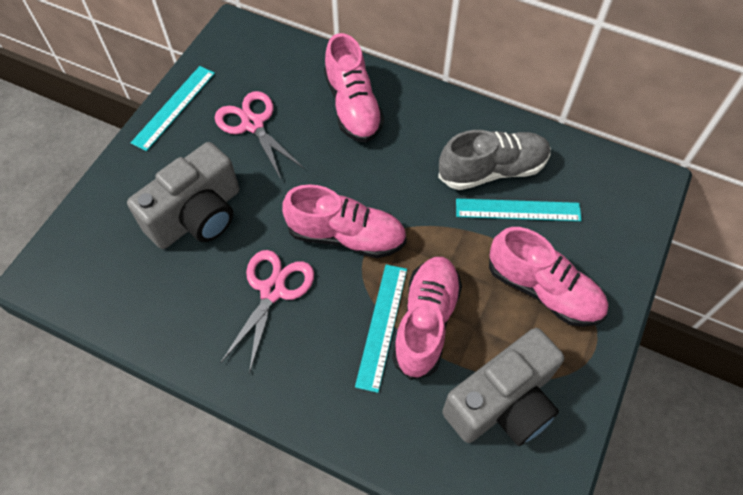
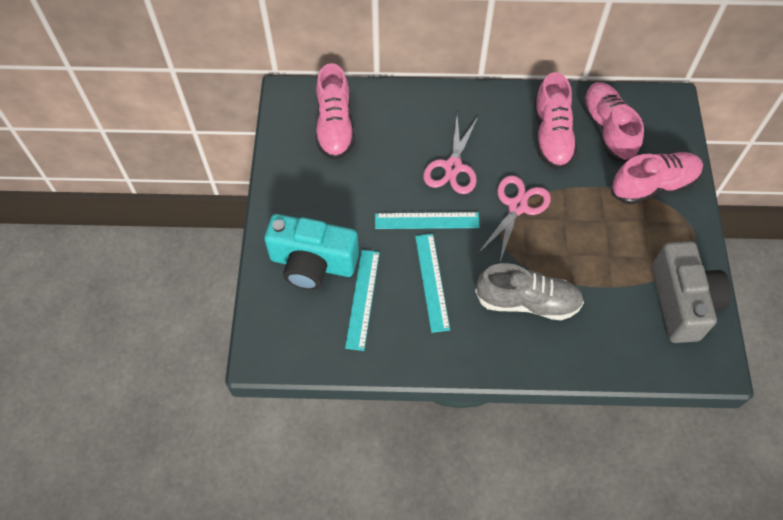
grey camera: [127,142,239,249] [442,328,564,446] = 2 -> [652,241,731,343] = 1
turquoise camera: none = 0 -> [264,214,359,290] = 1

